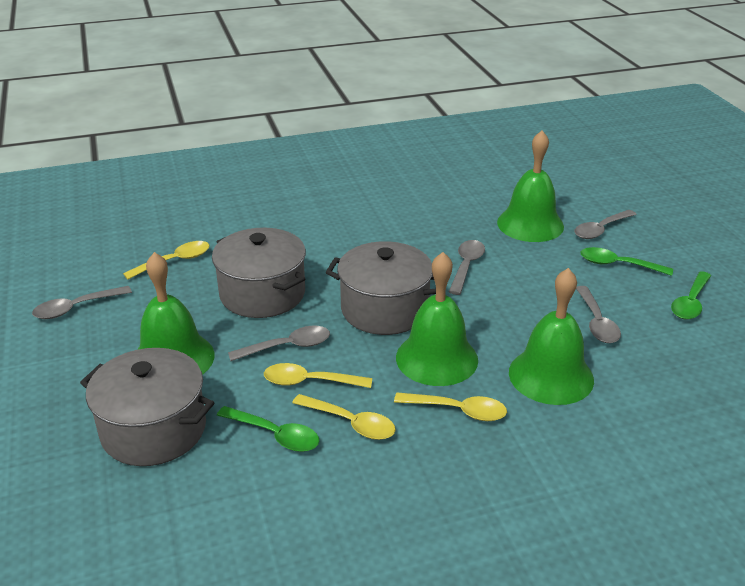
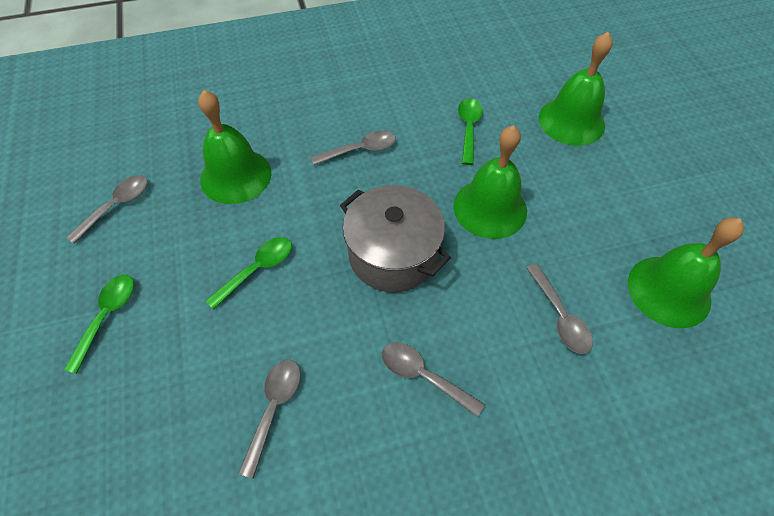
grey pot: [80,348,214,466] [212,228,306,318] [326,241,436,335] = 3 -> [340,185,451,292] = 1
yellow spoon: [123,241,210,280] [264,363,372,388] [292,394,396,440] [394,393,507,421] = 4 -> none = 0

